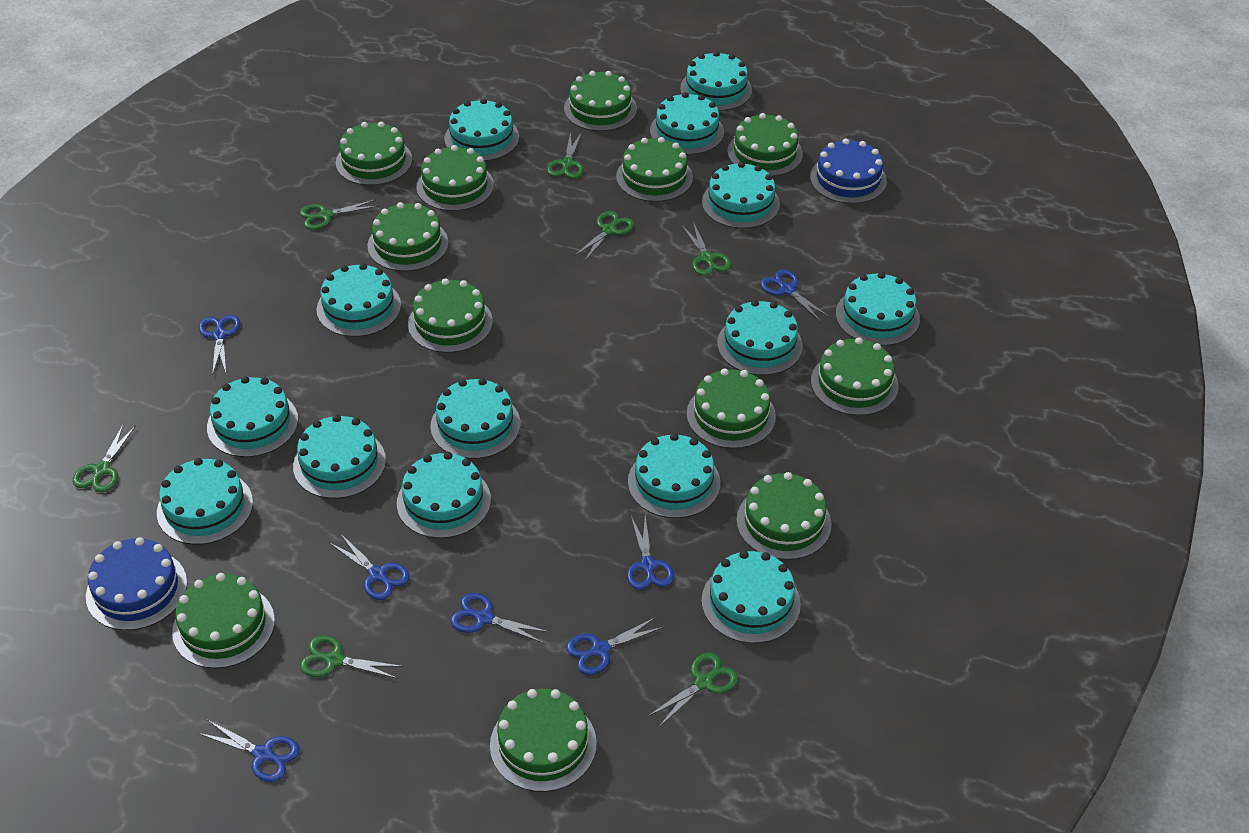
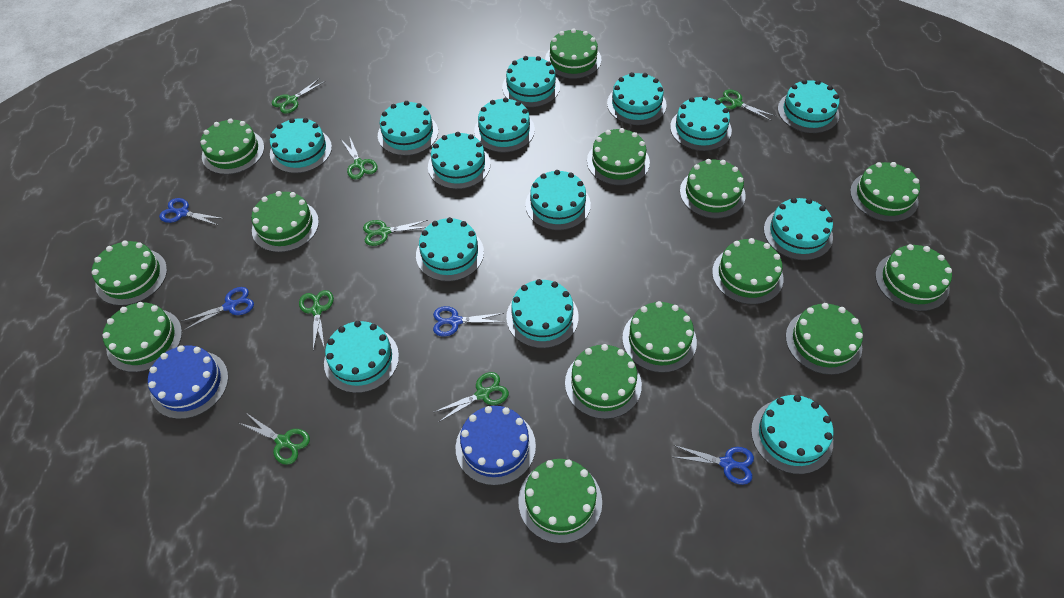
blue scissors: [198,720,300,782] [199,315,241,375] [329,533,410,600] [451,593,549,643] [566,616,664,675] [627,515,674,590] [760,269,830,322] = 7 -> [159,198,224,225] [181,287,254,330] [433,306,504,336] [673,445,754,485] = 4
green cake: [172,573,275,669] [336,122,412,185] [368,202,448,271] [408,278,493,353] [416,145,494,211] [490,689,597,792] [564,71,637,131] [616,137,693,202] [687,369,776,449] [727,113,803,177] [737,472,831,560] [811,337,898,416] = 12 -> [92,240,167,306] [102,302,182,372] [200,118,264,175] [251,191,319,252] [518,459,602,543] [545,28,601,79] [565,344,642,419] [587,128,650,185] [622,301,697,373] [680,159,746,218] [712,238,783,304] [786,303,863,375] [850,162,920,222] [875,244,952,311] = 14

